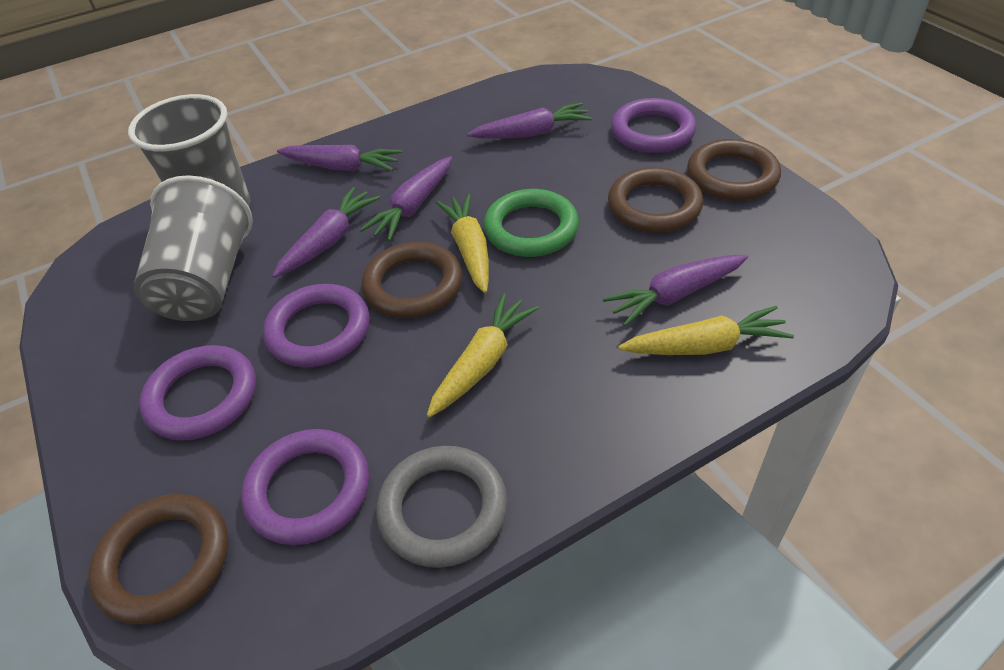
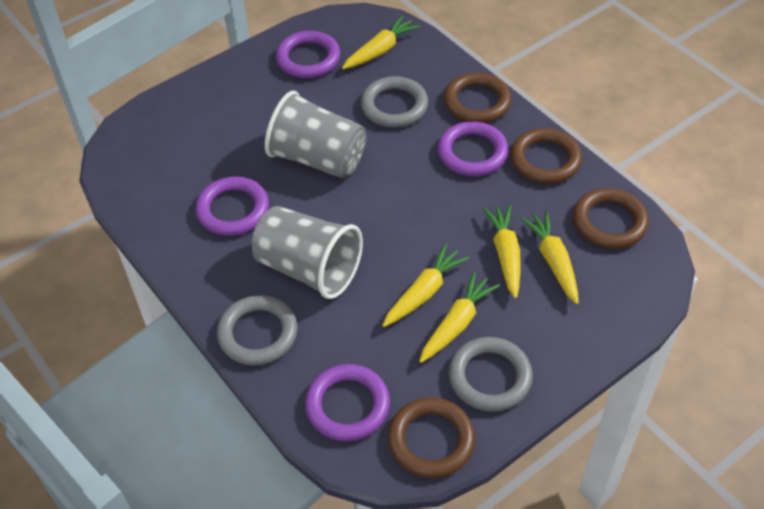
green ring: [484,189,579,257] = 1 -> none = 0
grey ring: [376,446,508,568] = 1 -> [217,295,298,366] [361,76,428,127] [449,337,533,412] = 3
purple carrot: [272,187,380,278] [277,145,402,171] [360,156,452,241] [467,102,592,139] [603,255,748,326] = 5 -> none = 0
yellow carrot: [427,293,539,418] [436,193,489,293] [618,306,794,355] = 3 -> [342,15,420,69] [382,243,469,327] [419,271,500,363] [483,204,521,298] [520,211,579,304] = 5

